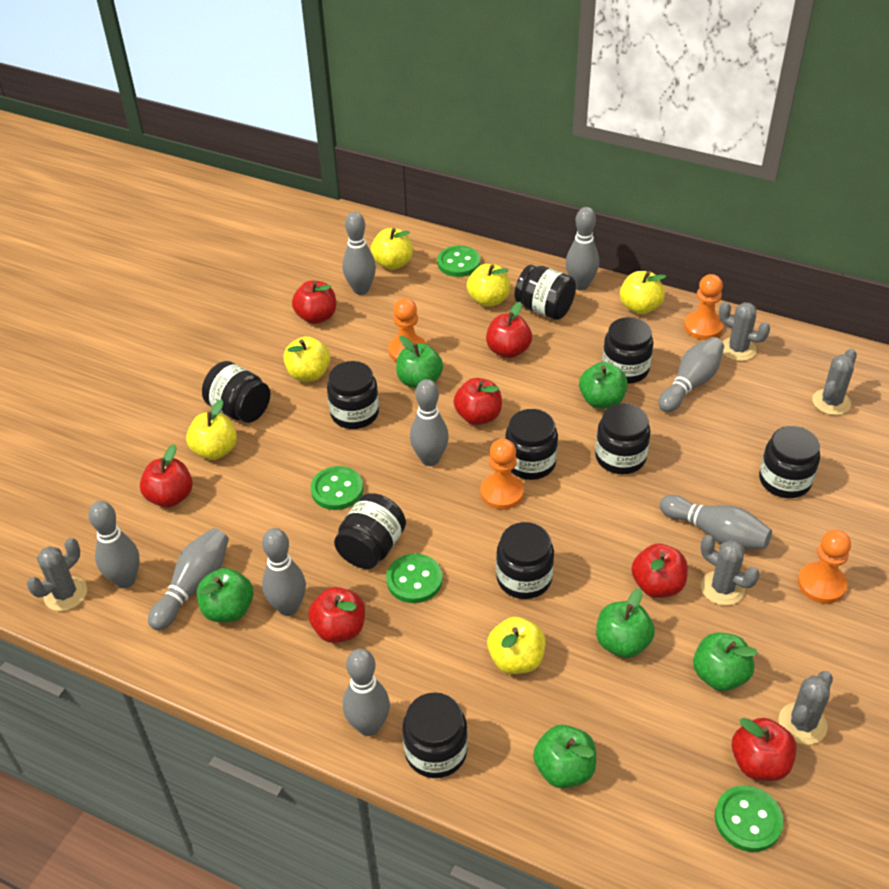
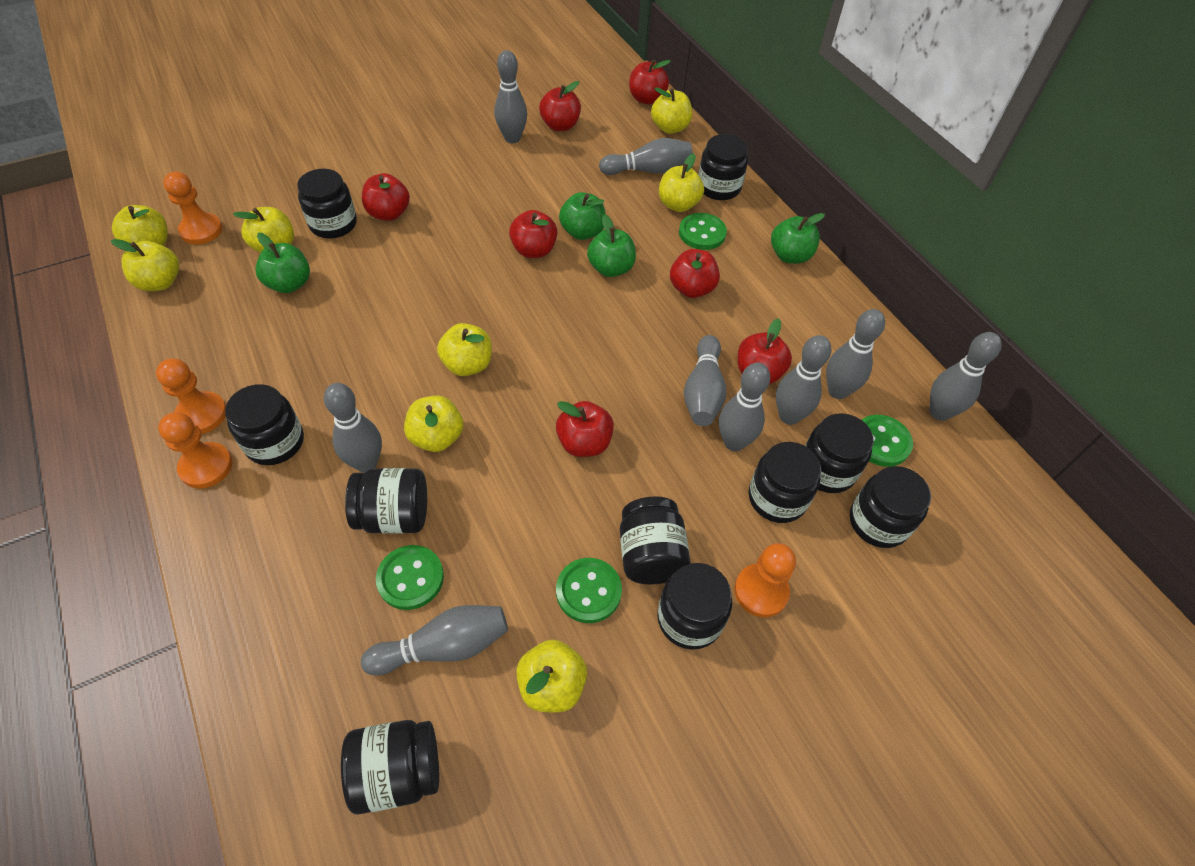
green apple: [197,568,253,622] [396,336,443,388] [533,725,596,788] [579,362,628,409] [596,588,655,658] [693,633,758,691] = 6 -> [255,233,310,293] [559,192,606,240] [587,214,636,277] [771,213,825,264] = 4
grey cactus: [27,538,87,611] [701,535,760,606] [719,302,770,361] [779,671,833,745] [812,349,857,415] = 5 -> none = 0
yellow apple: [186,399,237,460] [284,336,330,382] [371,228,413,270] [467,264,510,307] [487,617,546,674] [620,271,666,314] = 6 -> [111,239,179,291] [112,205,168,246] [233,207,294,253] [404,396,463,452] [437,323,492,376] [516,639,587,713] [651,87,692,134] [659,153,704,212] = 8

